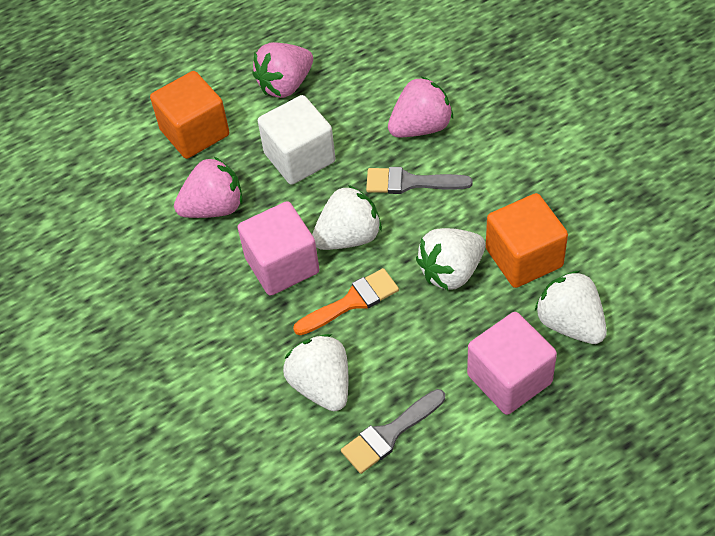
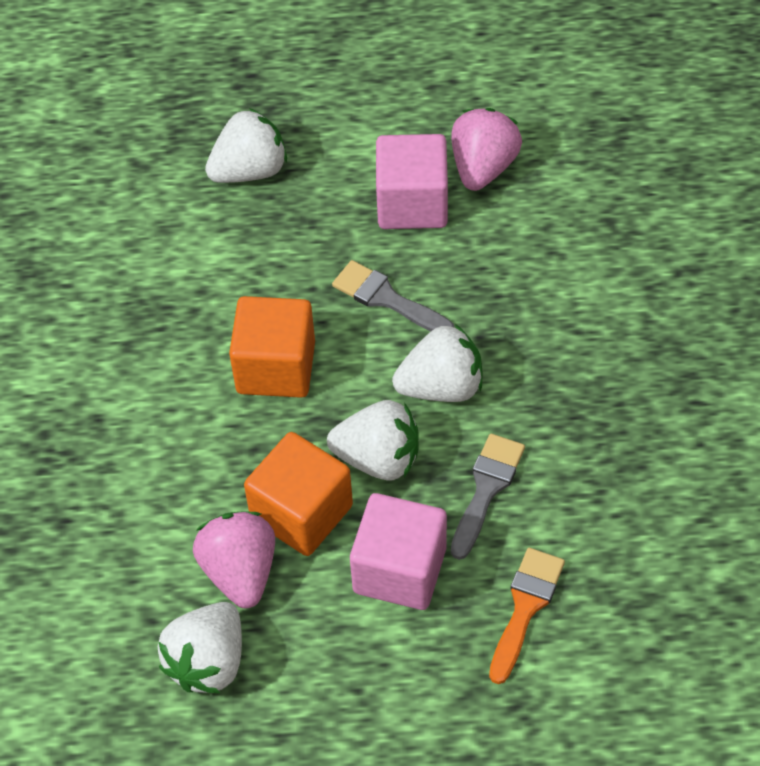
pink strawberry: [174,157,243,218] [252,42,313,98] [388,76,453,137] = 3 -> [193,511,275,608] [451,108,522,191] = 2
white cube: [258,95,336,185] = 1 -> none = 0

